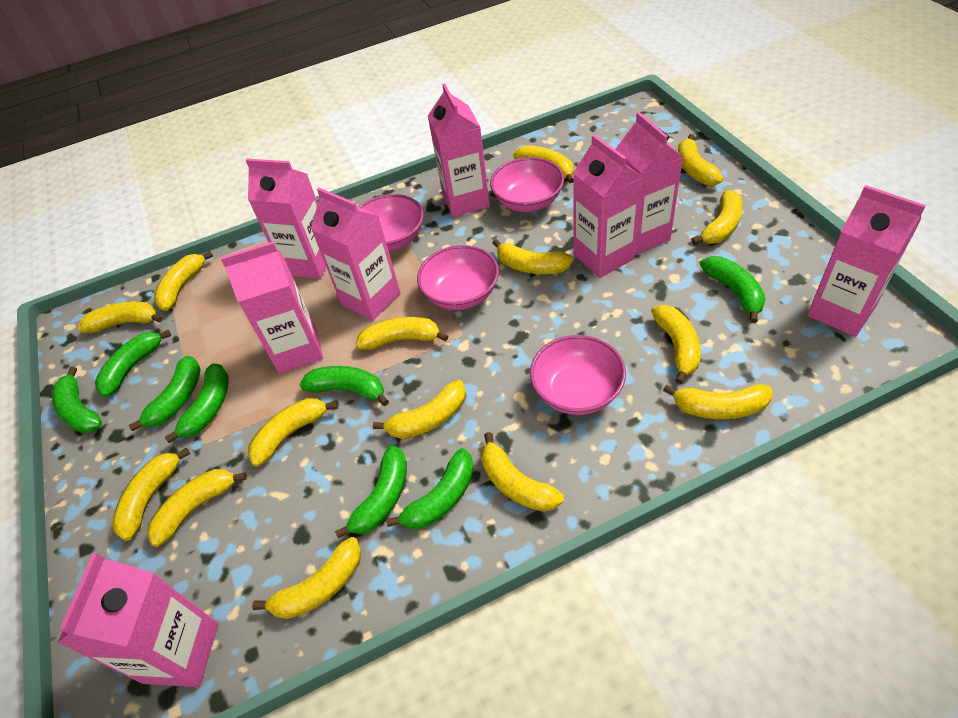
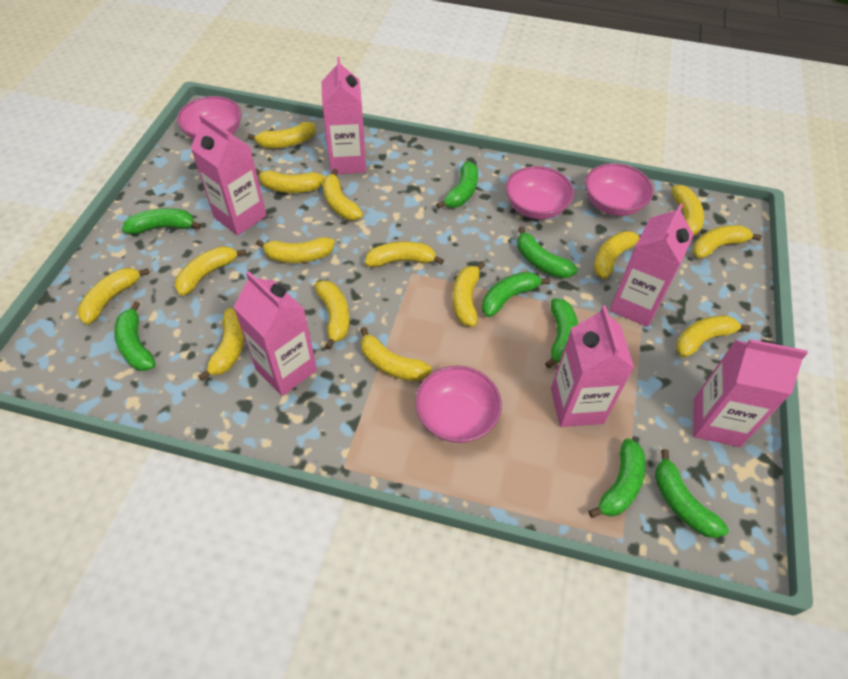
pink carton: [58,553,218,687] [221,242,323,374] [246,159,327,279] [311,188,400,321] [428,83,490,217] [573,135,642,278] [616,112,683,255] [807,185,926,337] = 8 -> [191,114,267,235] [233,271,317,396] [321,57,366,174] [551,306,634,427] [609,203,694,327] [693,339,808,447] = 6

